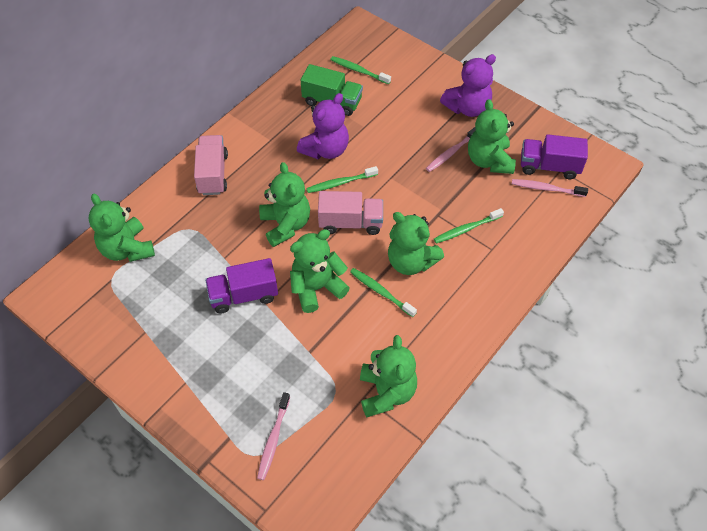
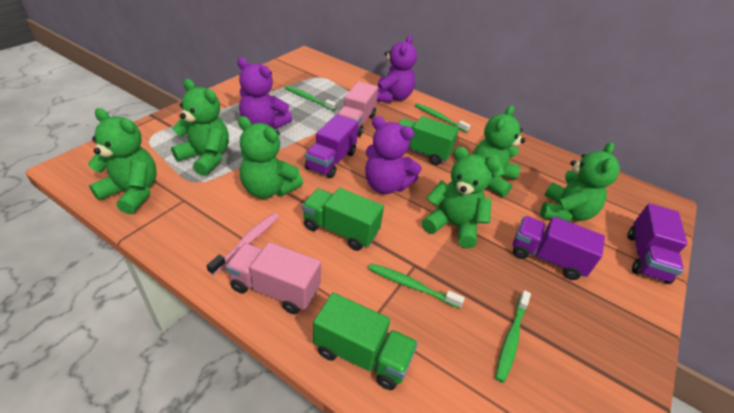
green truck: [301,64,363,116] = 1 -> [302,188,384,251] [313,293,418,390] [399,116,459,165] = 3
pink toothbrush: [257,392,290,480] [426,127,476,172] [512,179,588,197] = 3 -> [207,213,279,275] = 1
purple teddy bear: [297,93,349,159] [440,54,496,117] = 2 -> [237,58,292,130] [365,116,421,194] [377,35,417,103] = 3
purple truck: [205,258,278,314] [521,134,588,179] = 2 -> [305,114,359,178] [513,216,605,280] [628,203,687,284] = 3

